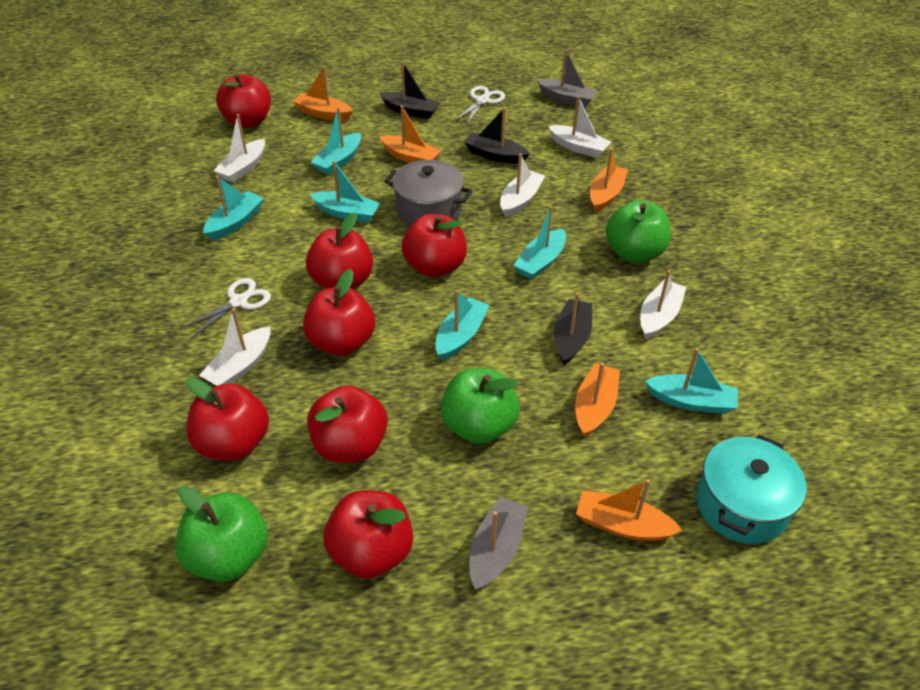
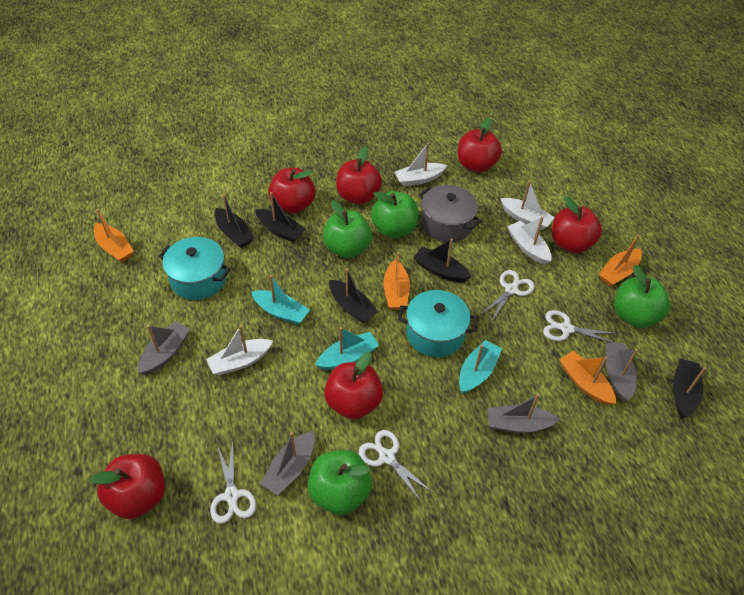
black boat: [379,61,440,119] [464,107,530,164] [554,293,592,365] = 3 -> [215,194,254,248] [255,192,305,242] [329,268,378,323] [413,239,471,282] [673,358,706,418] = 5
green apple: [175,486,268,582] [441,368,520,444] [606,200,670,263] = 3 -> [308,450,372,515] [323,200,372,258] [371,191,418,238] [614,265,670,328] = 4
grey boat: [469,497,528,590] [537,49,598,107] = 2 -> [138,321,190,375] [261,431,315,495] [487,394,560,433] [606,343,638,401] = 4
orange boat: [292,67,353,121] [380,105,441,163] [575,363,620,437] [576,479,683,541] [590,148,628,213] = 5 -> [94,209,134,263] [383,252,410,310] [559,351,616,405] [599,234,642,287] = 4
red apple: [186,377,269,461] [216,74,271,128] [303,269,375,356] [306,213,373,289] [307,386,388,463] [323,490,413,579] [402,214,467,277] = 7 -> [90,454,165,519] [268,168,316,214] [324,352,383,419] [336,147,382,204] [458,118,502,172] [552,196,602,253] = 6
turquoise boat: [203,175,264,241] [310,161,381,223] [311,107,361,175] [435,290,490,361] [513,206,566,280] [645,348,738,414] = 6 -> [251,275,310,325] [315,327,379,370] [459,340,502,393] = 3
turquoise pot: [696,434,807,544] = 1 -> [158,237,231,300] [398,290,478,357] = 2
white boat: [199,308,270,386] [213,114,265,183] [500,153,545,217] [548,96,611,158] [640,270,686,340] = 5 -> [206,325,273,375] [394,142,447,187] [500,181,555,230] [507,217,552,265] = 4
white scissors: [179,278,271,339] [454,86,505,125] = 2 -> [210,442,256,524] [359,430,432,503] [480,270,535,323] [543,310,618,343] = 4

